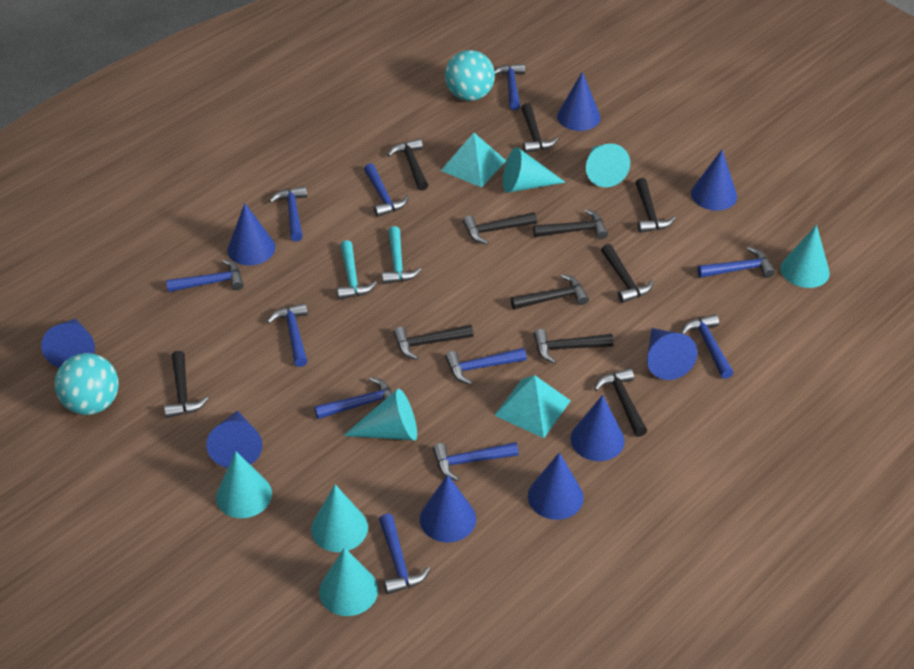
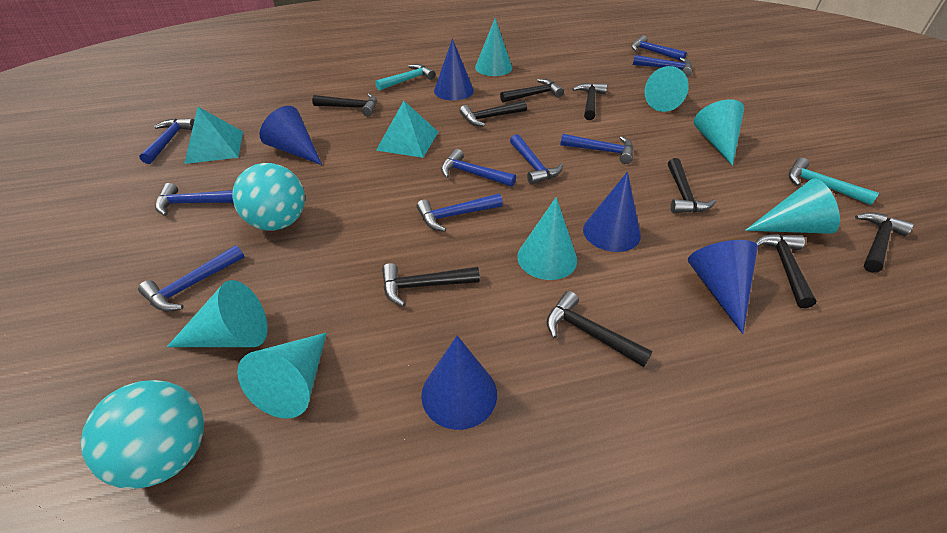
black hammer: [164,351,208,418] [388,138,428,191] [393,324,473,360] [463,212,537,244] [511,274,589,309] [521,103,558,153] [533,209,608,239] [533,329,614,364] [594,368,647,437] [601,244,654,303] [636,178,675,233] = 11 -> [312,94,377,116] [382,263,480,307] [460,100,527,127] [500,79,564,103] [547,291,653,367] [572,83,607,120] [668,158,716,213] [755,234,817,308] [855,212,914,273] = 9
blue cone: [41,318,95,368] [206,411,262,468] [227,203,275,265] [420,475,476,542] [528,452,584,520] [557,72,601,131] [570,395,625,461] [647,328,697,380] [691,150,737,211] = 9 -> [260,106,322,165] [421,336,497,430] [434,38,474,101] [583,172,641,252] [688,240,758,334] = 5
blue hammer: [166,260,244,292] [267,303,308,367] [269,186,307,241] [314,377,392,419] [364,163,409,217] [379,514,430,594] [433,442,519,481] [445,348,527,385] [494,64,525,110] [681,314,733,379] [697,247,775,278] = 11 -> [138,245,245,312] [139,118,194,164] [155,183,233,216] [417,194,503,232] [441,149,516,187] [510,134,563,185] [560,134,633,164] [631,35,687,60] [633,55,692,77] = 9

